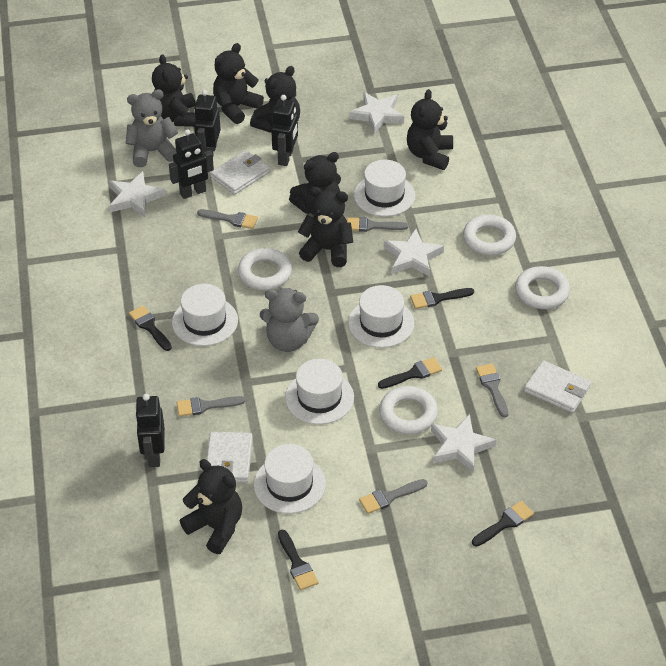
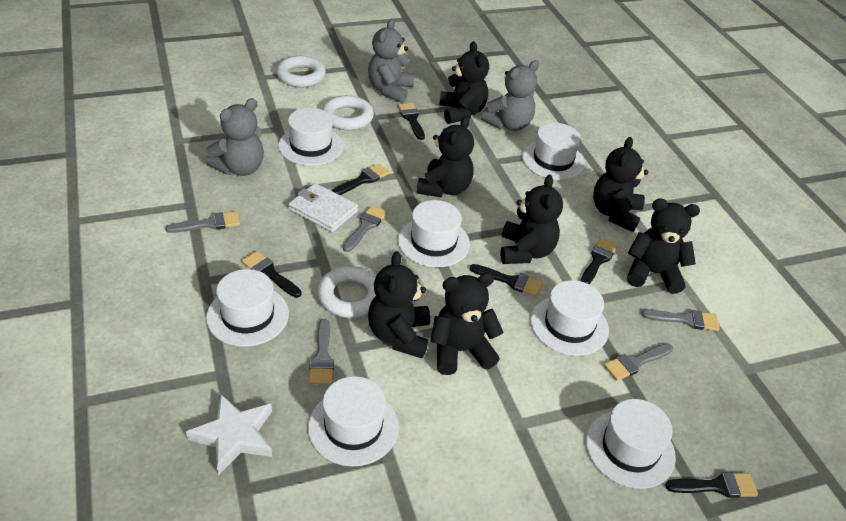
black brush: [129,305,172,351] [278,530,318,590] [378,357,442,389] [410,288,474,309] [472,501,534,547] = 5 -> [242,251,302,298] [332,163,390,195] [398,103,425,140] [470,264,543,297] [581,238,618,284] [665,472,758,498] = 6
black robot: [135,394,165,467] [169,129,214,199] [194,90,221,155] [271,95,298,166] = 4 -> none = 0
grey teddy bear: [125,89,178,167] [260,288,319,352] = 2 -> [206,98,264,176] [368,19,414,103] [481,60,539,131] = 3
white hat: [172,284,238,346] [254,444,326,514] [285,359,354,424] [348,285,414,348] [354,160,415,217] = 5 -> [206,269,289,347] [278,108,343,166] [308,376,399,467] [398,200,470,267] [522,123,585,180] [531,280,609,356] [586,399,676,489] = 7
white ring: [238,248,292,290] [379,386,438,435] [463,215,516,255] [515,266,570,309] = 4 -> [276,56,326,88] [317,266,376,318] [322,95,374,130] = 3
white star: [109,171,166,217] [349,92,404,134] [384,229,444,277] [431,414,496,473] = 4 -> [186,394,272,476] = 1
white wallet: [206,432,253,483] [210,150,270,195] [524,360,591,413] = 3 -> [288,183,358,232] = 1

